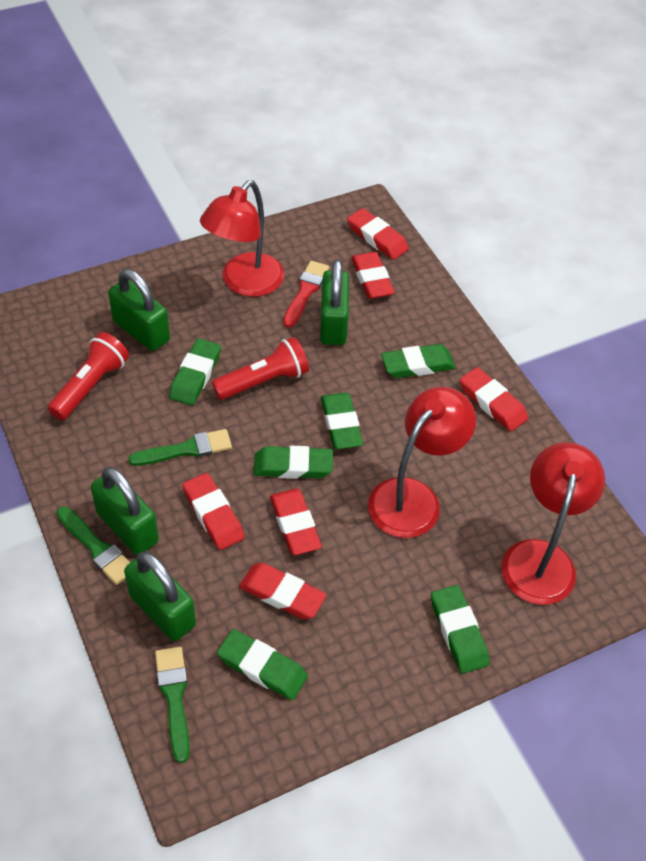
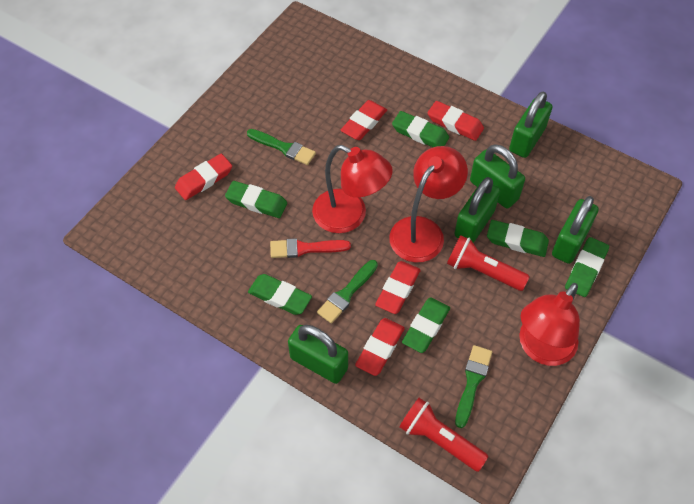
green padlock: [91,467,159,555] [108,269,170,351] [124,552,196,641] [320,259,349,345] = 4 -> [288,325,348,384] [454,177,500,243] [470,144,525,208] [509,92,552,158] [552,196,599,264] = 5
red eraser: [183,473,245,550] [239,563,327,619] [270,489,322,555] [347,208,409,260] [351,252,395,299] [460,367,528,431] = 6 -> [175,154,232,200] [340,100,387,140] [355,318,405,376] [375,261,420,314] [428,101,484,141] = 5

